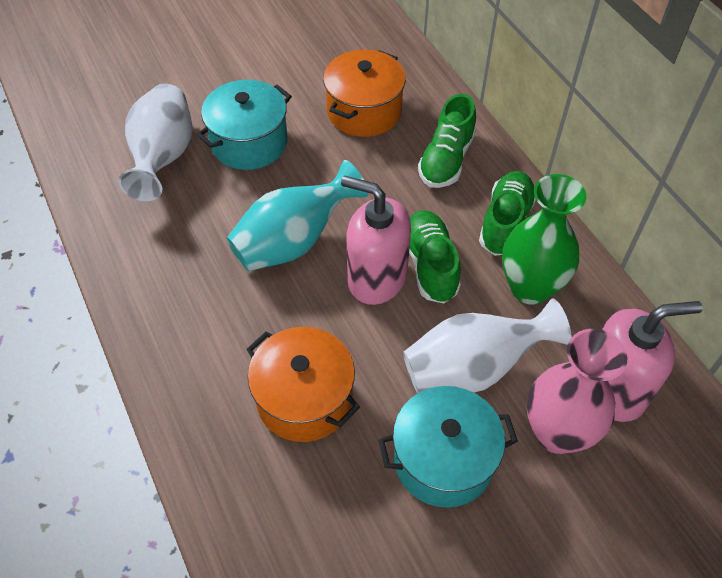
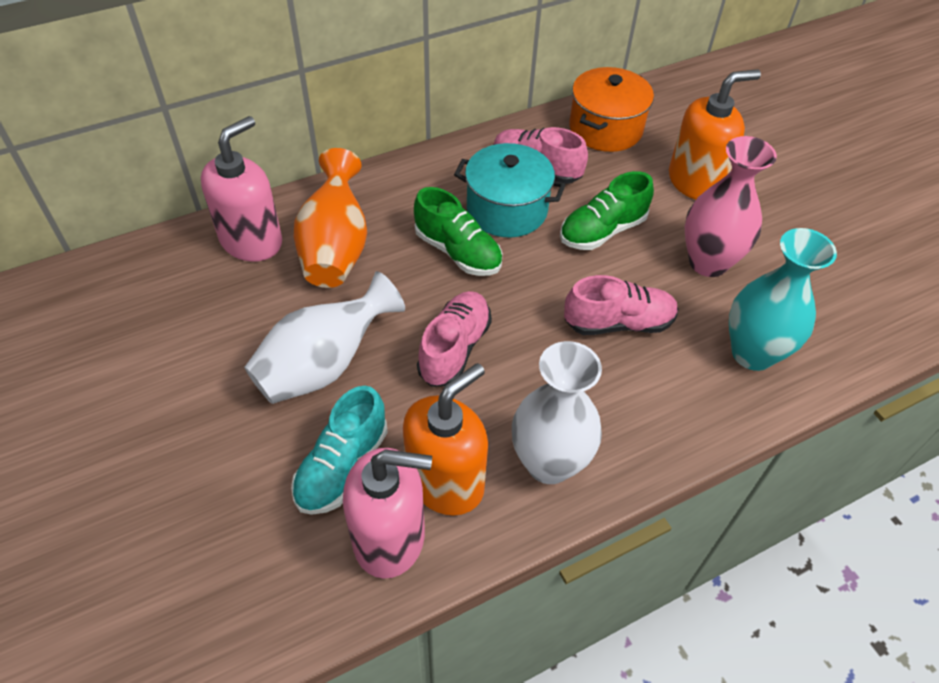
green shoe: [409,210,461,303] [418,94,476,188] [479,171,536,256] = 3 -> [414,187,502,276] [560,171,654,250] = 2
green vase: [502,174,586,305] = 1 -> none = 0
orange pot: [246,327,360,442] [323,50,406,137] = 2 -> [569,67,654,152] = 1
orange soap dispenser: none = 0 -> [403,363,488,516] [669,69,761,200] = 2
orange vase: none = 0 -> [294,148,367,288] = 1
pink shoe: none = 0 -> [417,291,492,387] [494,127,588,184] [564,275,678,335] = 3
turquoise pot: [196,80,292,170] [378,386,518,508] = 2 -> [454,143,565,237] = 1
turquoise shoe: none = 0 -> [291,386,388,515] = 1

